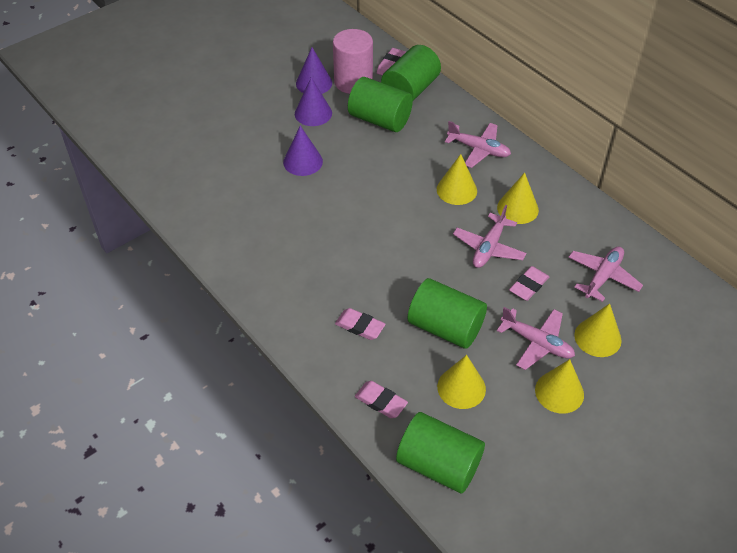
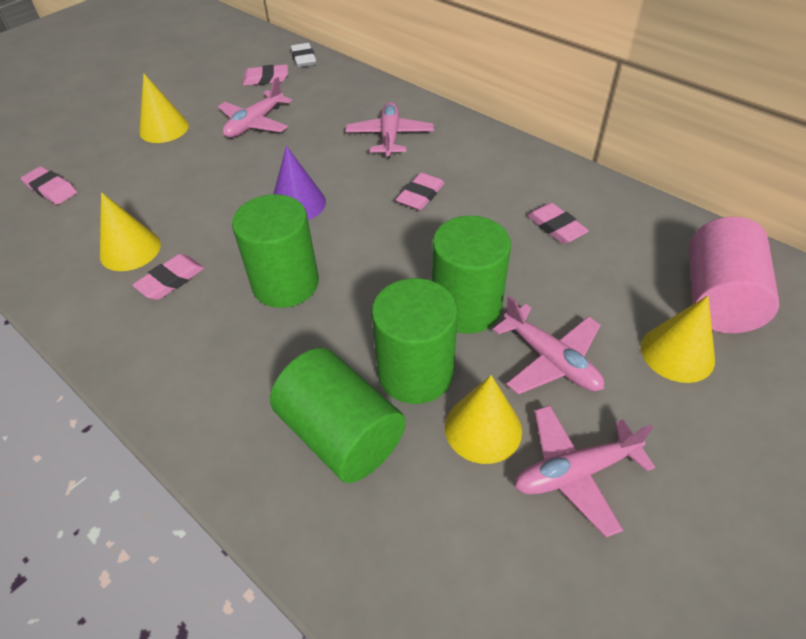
pink eraser: [335,308,386,340] [355,381,408,418] [377,48,406,75] [509,266,549,301] = 4 -> [21,166,77,205] [132,254,204,300] [243,64,288,86] [396,173,445,211] [527,203,589,244] = 5
purple cone: [283,126,323,176] [295,77,332,126] [296,47,332,94] = 3 -> [273,146,326,220] = 1
white eraser: none = 0 -> [291,43,316,68] = 1
yellow cone: [437,154,477,205] [437,355,486,409] [497,173,539,224] [535,359,584,414] [574,304,622,357] = 5 -> [100,192,161,271] [139,73,189,143] [445,375,522,464] [641,296,715,383] = 4

